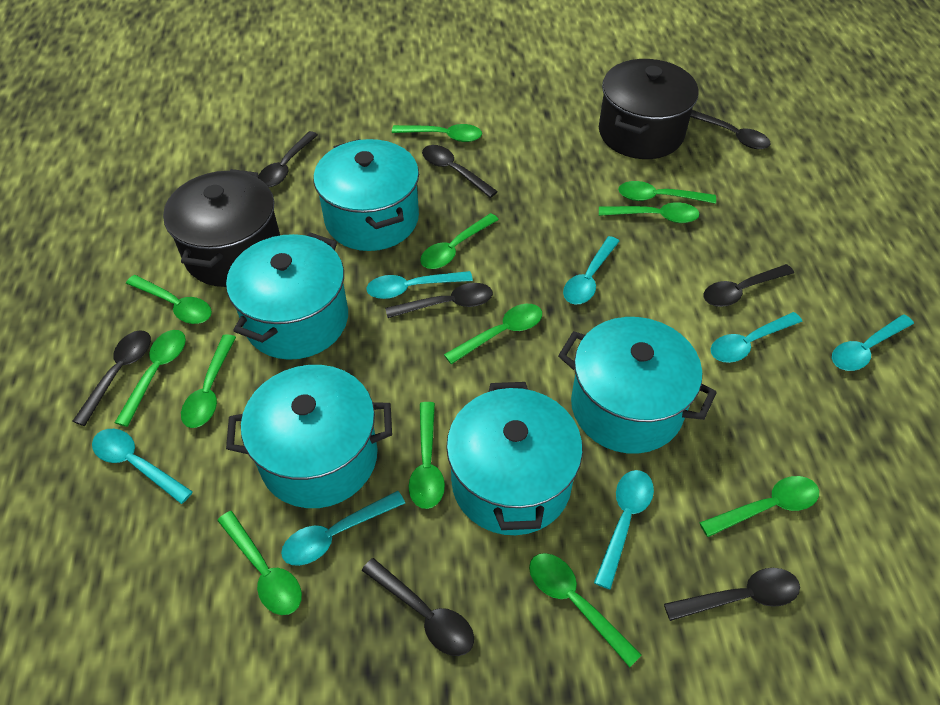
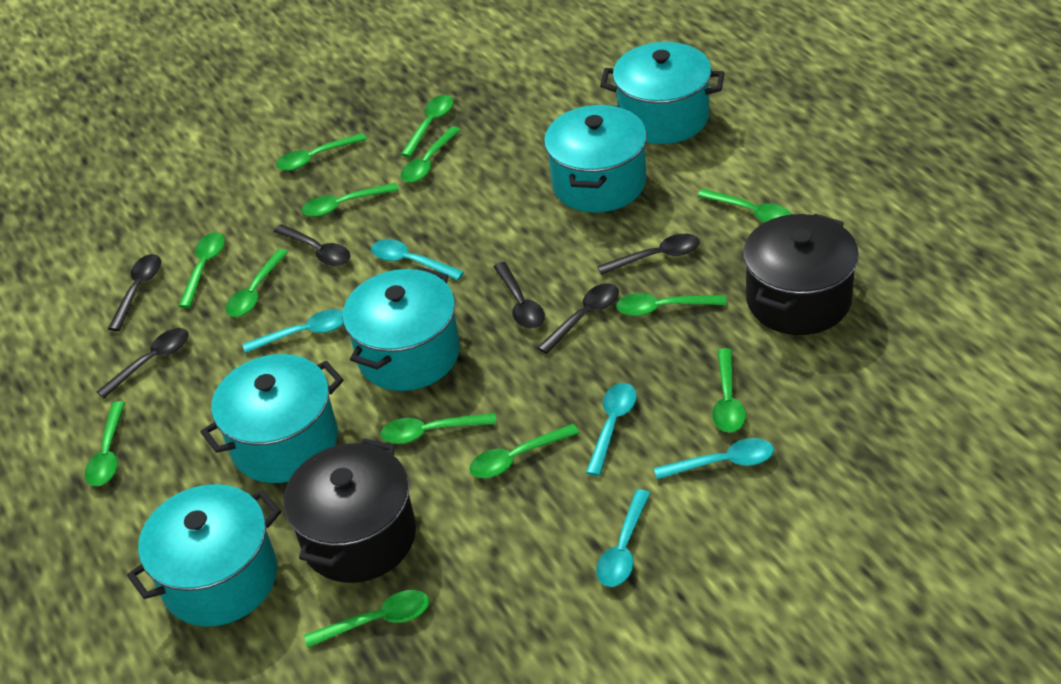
black spoon: [72,330,151,426] [258,131,318,187] [361,558,474,656] [385,283,493,318] [422,145,498,198] [664,568,800,621] [690,110,771,149] [704,264,794,307] = 8 -> [97,328,189,398] [108,254,161,331] [274,224,351,266] [493,262,545,329] [537,283,619,354] [597,234,700,275] = 6
green spoon: [115,330,186,427] [126,275,212,324] [181,334,236,428] [217,511,302,615] [392,124,482,142] [408,402,445,509] [420,213,499,269] [444,304,542,364] [529,553,642,667] [599,202,699,223] [618,181,716,204] [700,476,819,537] = 12 -> [85,401,125,486] [179,232,225,308] [226,249,288,317] [276,133,367,171] [302,183,399,217] [304,590,429,648] [381,413,497,444] [401,95,454,157] [401,126,461,183] [469,424,580,478] [616,293,727,316] [698,189,791,223] [712,348,746,433] = 13
turquoise spoon: [92,429,193,504] [281,491,405,566] [366,271,473,299] [563,236,619,305] [594,470,654,590] [711,312,802,363] [832,315,914,371] = 7 -> [243,309,343,353] [371,239,464,280] [586,383,637,476] [596,489,651,587] [654,438,774,480] = 5

